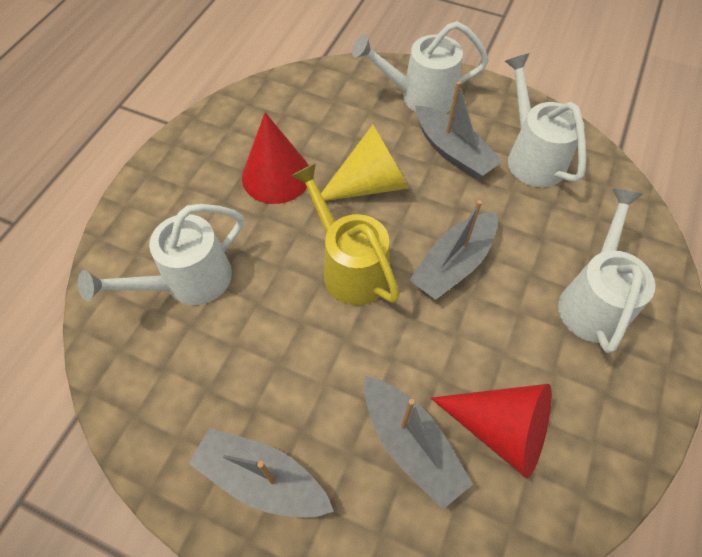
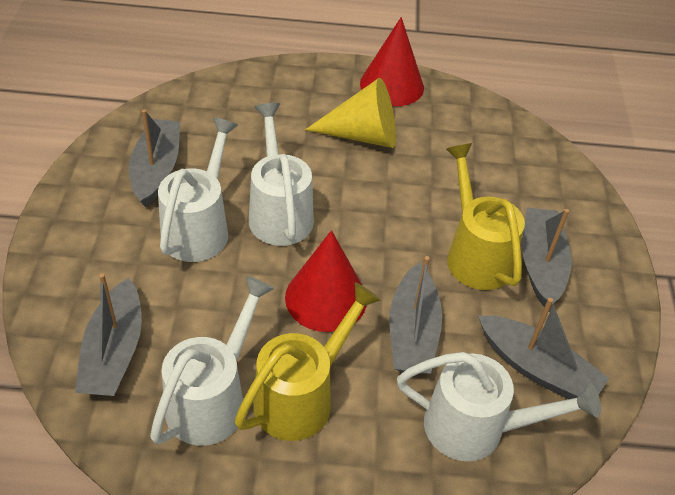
grey boat: [189,428,334,517] [364,376,473,509] [410,200,498,300] [415,81,503,179] = 4 -> [75,273,142,396] [129,109,180,207] [389,256,442,374] [478,298,609,399] [522,207,572,307] = 5
yellow watering can: [291,163,400,305] = 1 -> [235,282,381,441] [446,143,525,290] = 2

